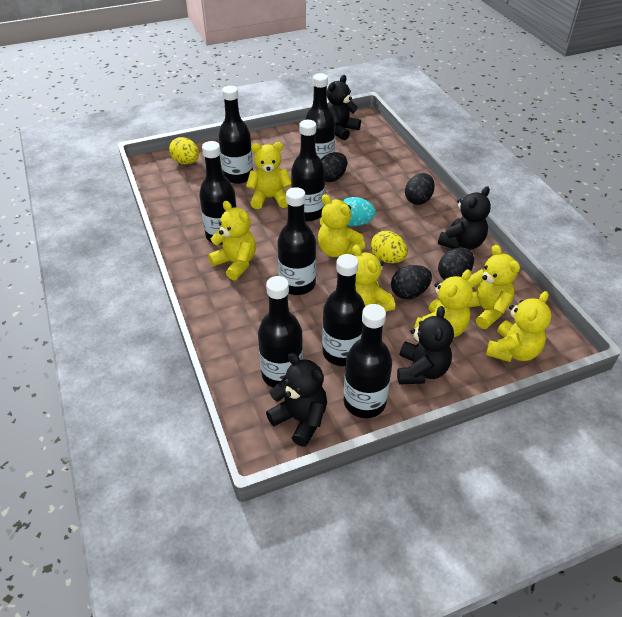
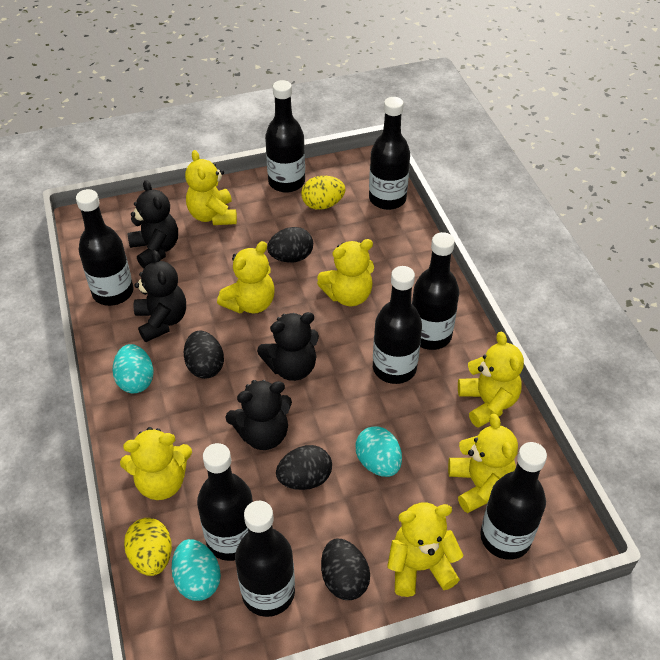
turquoise egg: [343,197,376,226] = 1 -> [112,344,154,393] [171,539,221,601] [356,426,402,477] = 3

